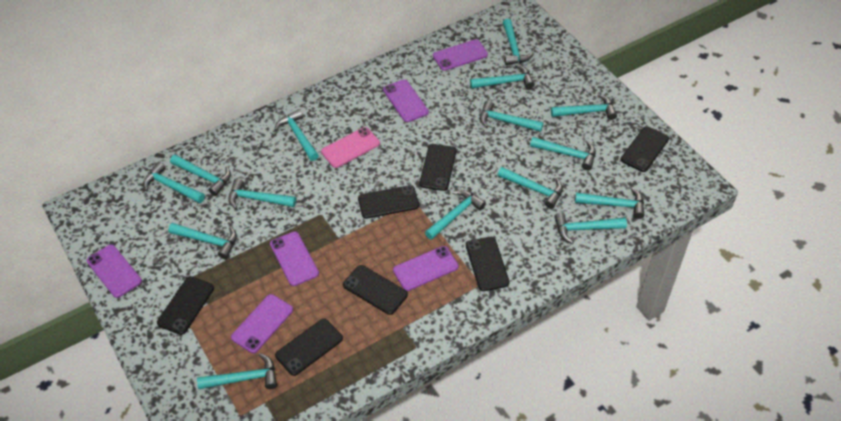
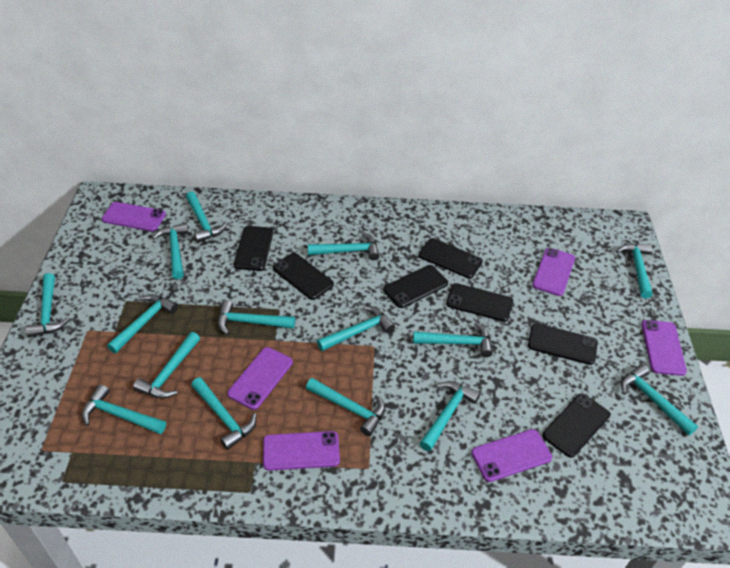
pink phone: [321,127,380,168] = 1 -> none = 0

